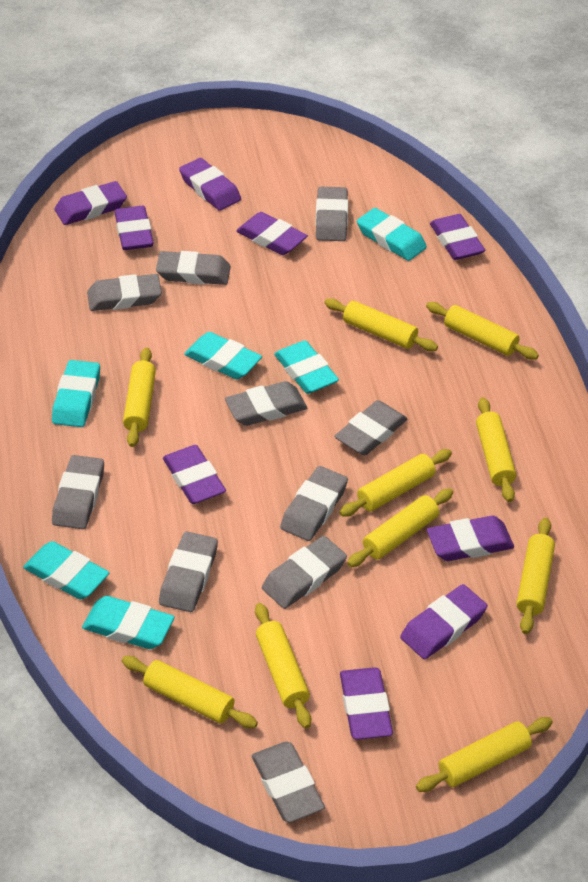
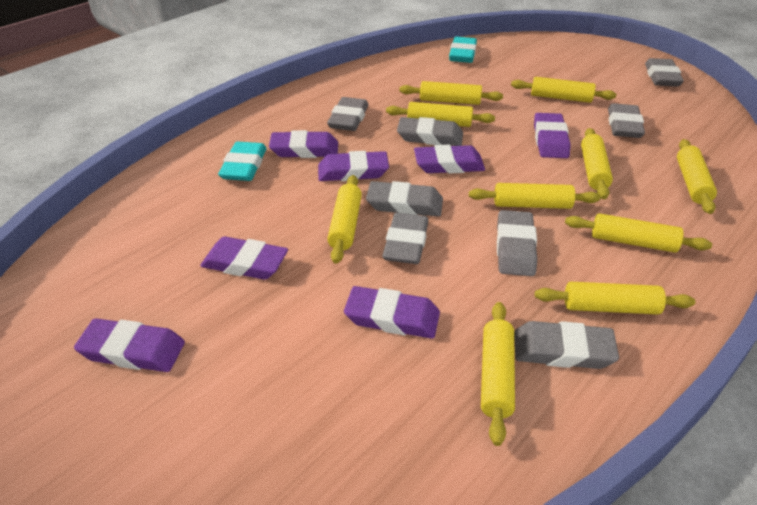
grey eraser: [52,455,104,529] [87,274,162,311] [156,251,231,285] [159,532,218,612] [225,381,307,426] [252,742,325,823] [262,536,347,609] [280,466,348,541] [315,187,348,241] [335,400,408,455] = 10 -> [327,97,369,131] [366,181,443,217] [382,213,428,264] [397,117,463,146] [497,210,537,276] [514,321,619,369] [608,103,645,138] [645,58,684,87] = 8
purple eraser: [54,181,127,225] [115,206,154,250] [163,445,226,504] [179,158,241,211] [236,212,308,255] [340,667,393,740] [400,584,487,659] [427,516,514,561] [430,214,485,260] = 9 -> [74,318,185,372] [200,236,288,280] [269,130,338,158] [318,151,389,181] [344,286,440,339] [414,145,485,173] [534,113,571,158] = 7
turquoise eraser: [23,541,109,599] [52,360,100,427] [82,596,174,649] [184,332,262,379] [274,340,339,394] [357,208,427,261] = 6 -> [218,142,267,181] [449,37,477,63] = 2

